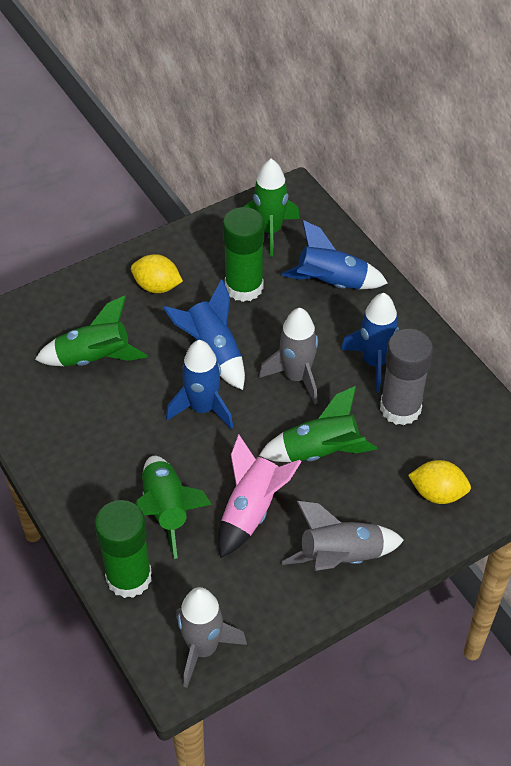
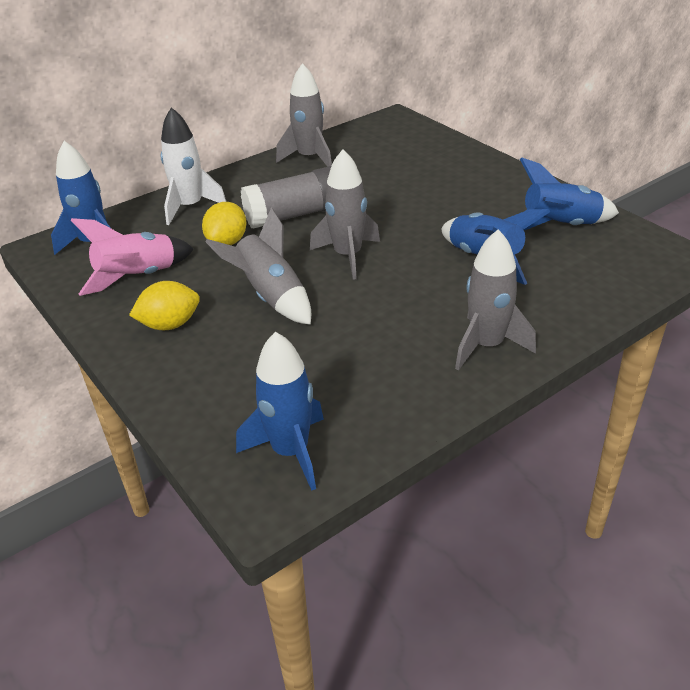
green glue stick: [95,500,152,598] [223,207,264,302] = 2 -> none = 0
green rocket: [35,296,148,366] [135,456,212,559] [243,159,300,257] [259,386,377,462] = 4 -> none = 0
grey rocket: [176,587,247,688] [259,308,318,404] [282,501,404,571] = 3 -> [206,207,311,325] [276,63,332,167] [310,149,380,280] [455,229,536,371] = 4
white rocket: none = 0 -> [161,107,226,225] = 1

